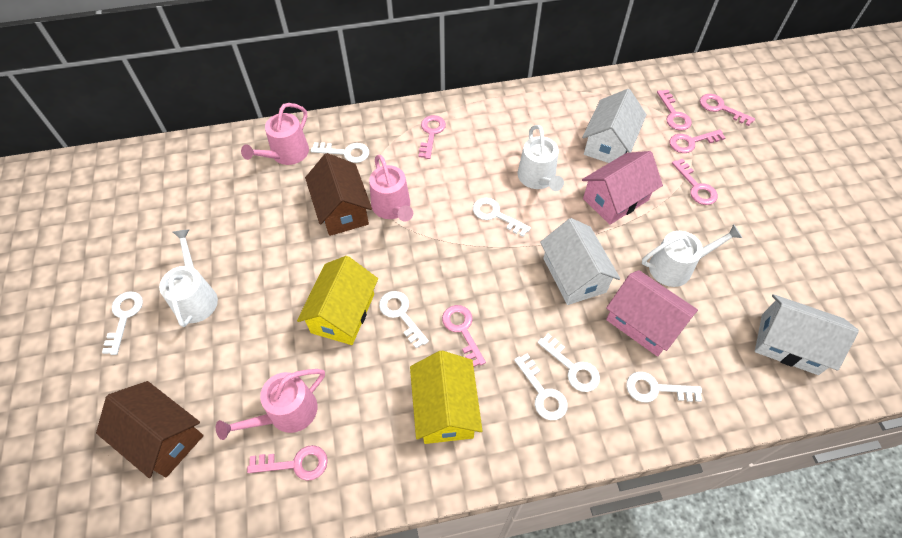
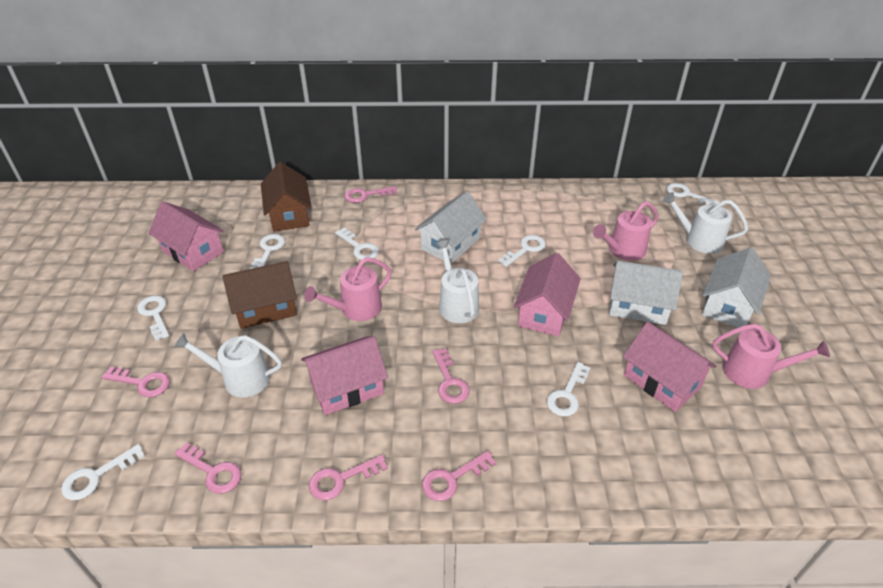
pink house: [582,151,663,225] [606,270,698,357] = 2 -> [148,201,224,271] [301,336,388,415] [514,253,581,336] [623,322,717,412] = 4
pink key: [247,445,328,481] [419,115,446,159] [442,305,486,367] [657,90,692,131] [670,130,726,153] [672,159,718,205] [700,94,755,126] = 7 -> [102,367,170,397] [174,443,242,494] [309,455,388,500] [345,186,397,203] [422,451,496,501] [432,348,470,404] = 6
yellow house: [297,256,378,345] [410,351,483,444] = 2 -> none = 0

